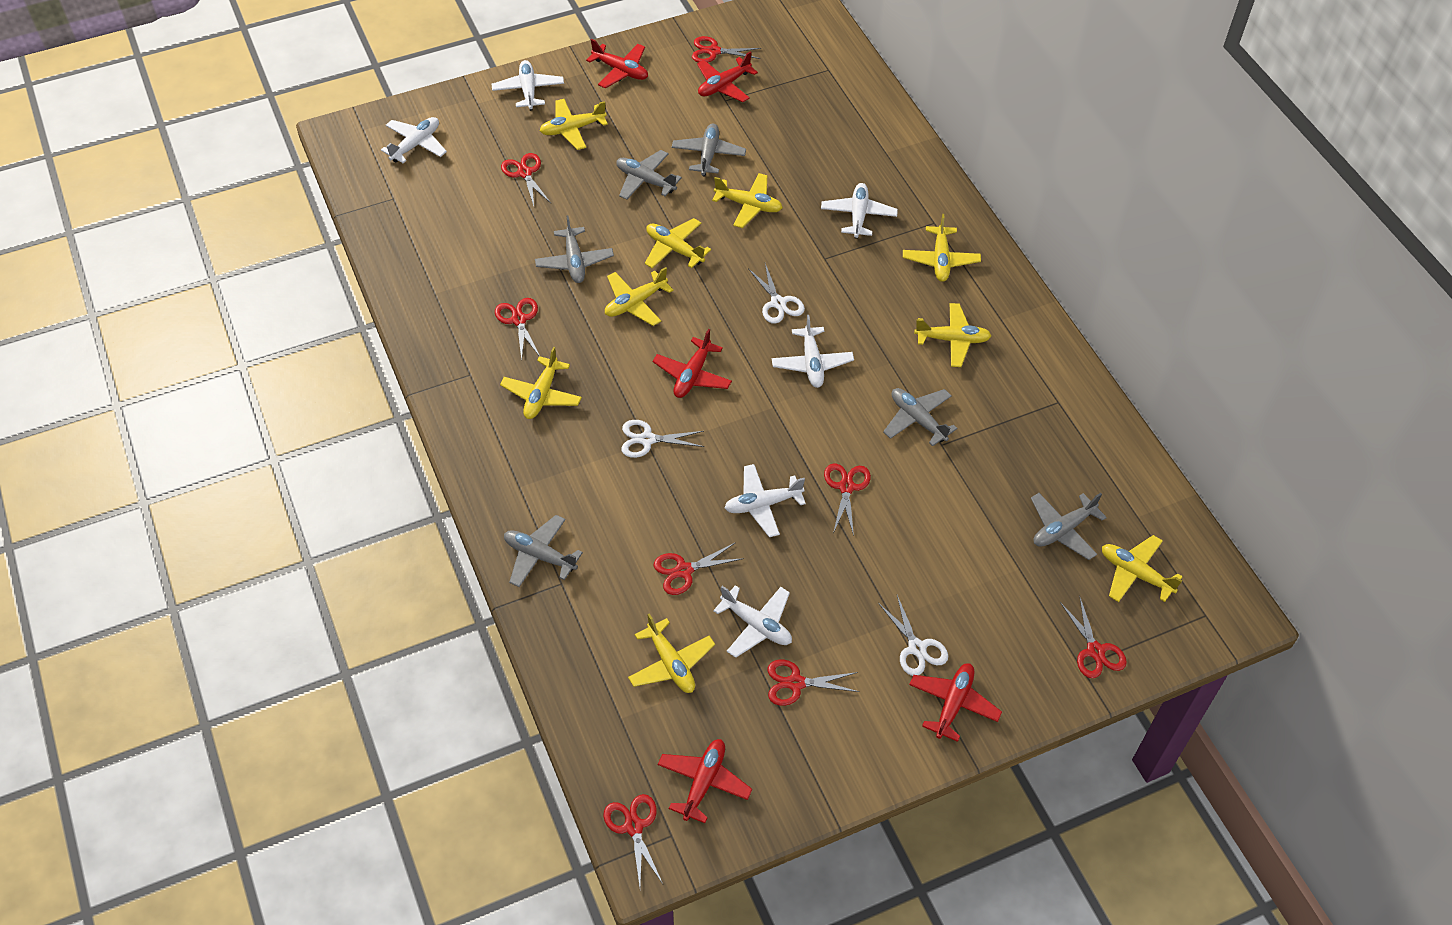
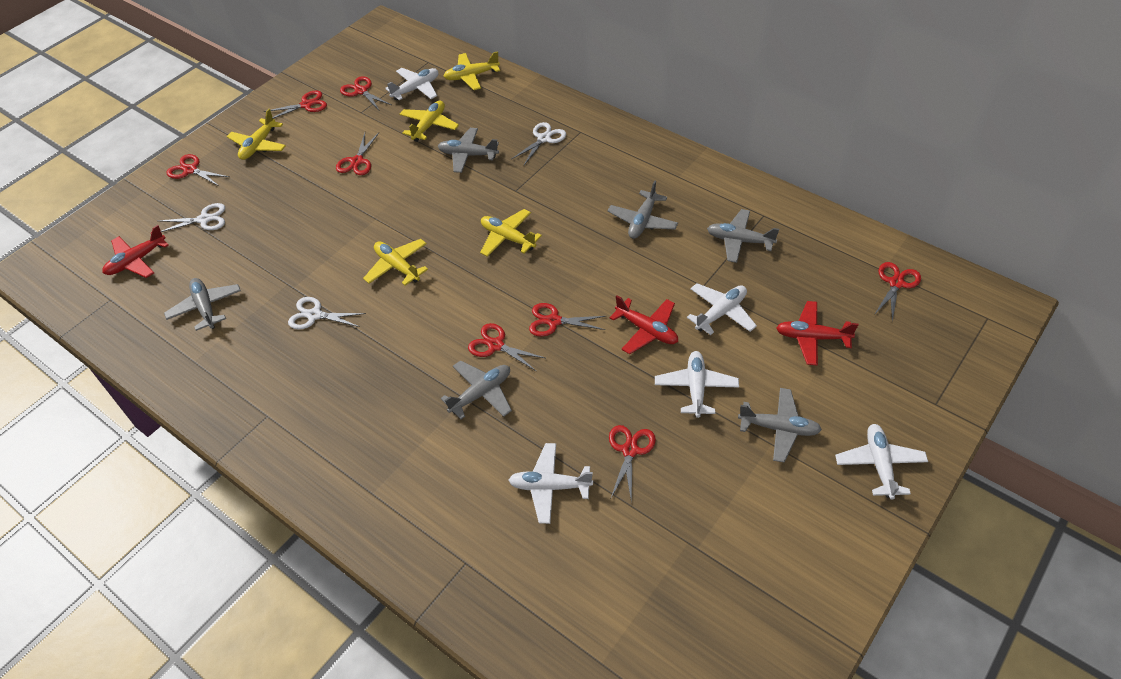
red plane: [586,39,648,88] [653,329,732,398] [658,739,752,823] [697,51,758,102] [909,663,1002,742] = 5 -> [103,225,169,278] [609,295,678,354] [776,301,858,366] = 3
white plane: [381,117,447,163] [491,60,564,111] [713,585,792,658] [725,464,806,537] [772,315,854,388] [821,183,898,239] = 6 -> [385,68,438,100] [509,443,593,524] [655,351,739,418] [687,283,757,335] [835,424,928,500] = 5
yellow plane: [500,347,582,419] [540,99,608,150] [605,267,673,326] [628,613,715,693] [645,218,711,268] [712,173,783,228] [903,214,981,282] [914,303,991,367] [1102,535,1182,602] = 9 -> [227,109,286,160] [363,239,428,286] [399,101,459,142] [443,51,500,90] [480,209,542,257] = 5

